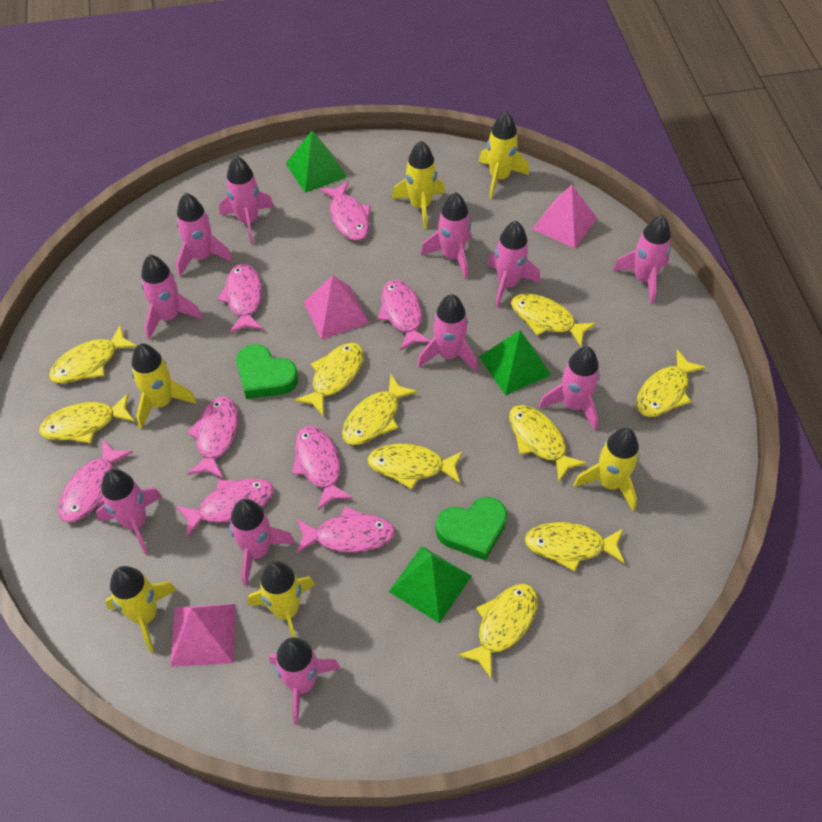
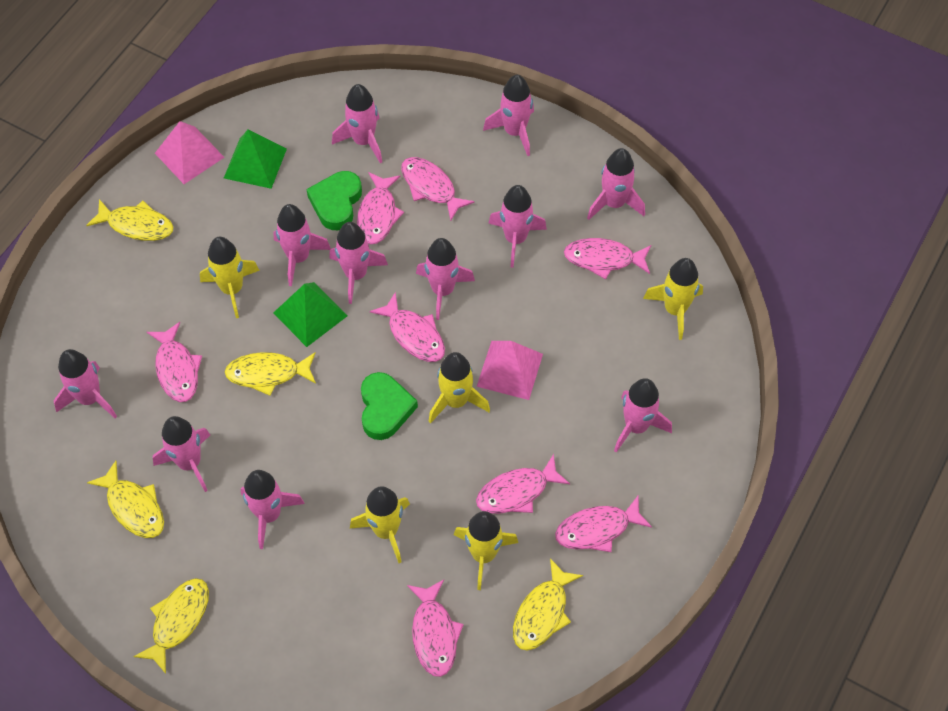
green pyramid: [286,131,347,193] [389,546,471,623] [479,330,551,395] = 3 -> [224,130,287,189] [273,282,347,347] = 2
pink pyramid: [170,604,236,667] [303,275,369,340] [532,185,597,249] = 3 -> [155,121,224,184] [477,341,543,400] = 2
yellow fish: [39,393,135,443] [49,325,137,384] [294,343,364,415] [342,374,418,445] [367,444,463,489] [457,584,538,678] [509,405,587,481] [511,293,596,346] [525,522,625,572] [636,349,706,417] = 10 -> [86,199,173,241] [87,460,164,538] [133,578,209,674] [225,352,316,396] [513,558,583,651] = 5
yellow rocket: [105,566,177,653] [131,343,197,429] [248,561,315,637] [392,141,445,229] [479,112,529,199] [573,428,639,511] = 6 -> [200,237,260,318] [350,486,410,563] [429,352,490,424] [454,511,518,590] [643,258,703,340] = 5

